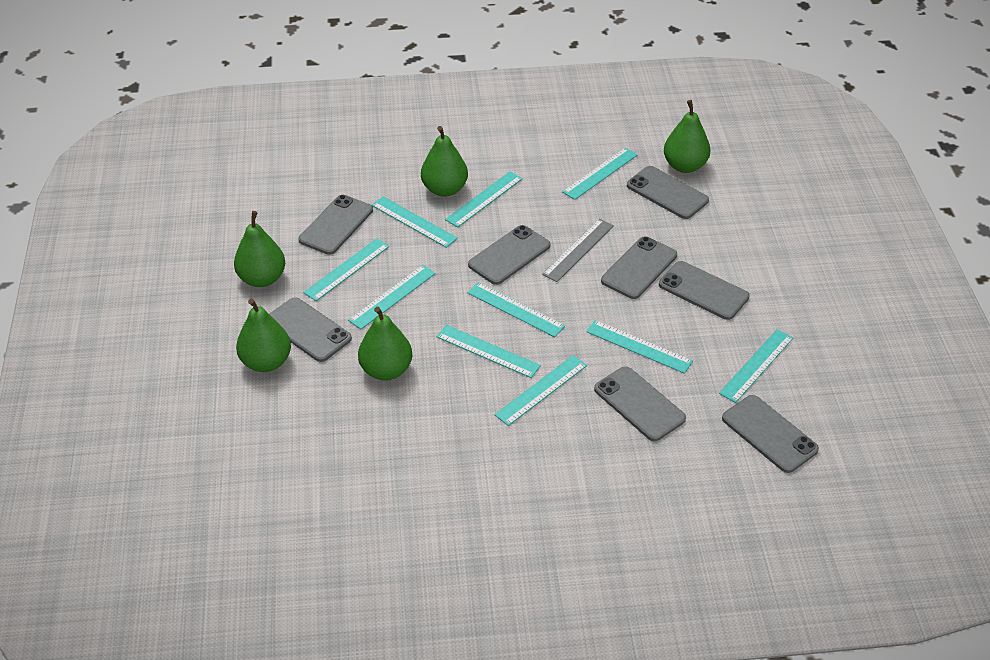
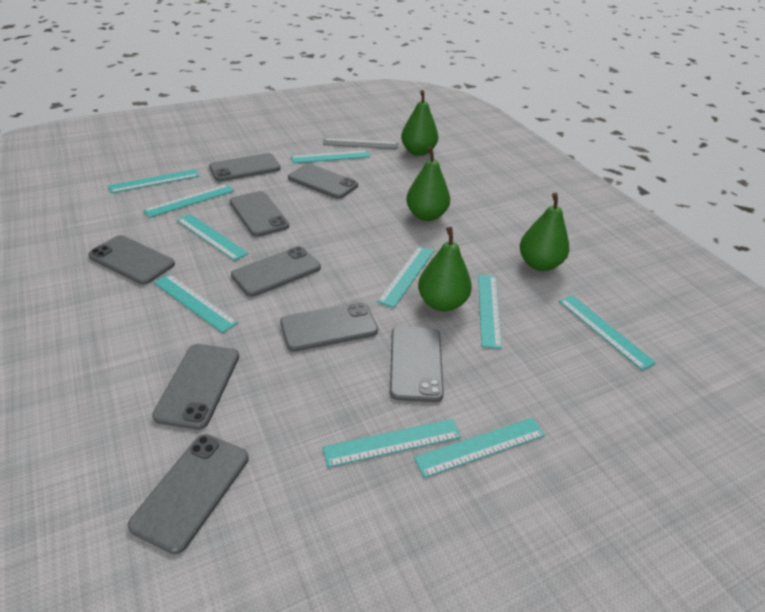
green pear: [234,211,285,287] [236,299,291,372] [358,307,412,380] [421,126,468,197] [664,100,710,173] = 5 -> [401,90,438,156] [406,146,450,221] [418,227,472,311] [520,193,569,271] = 4
grey phone: [269,297,352,362] [298,195,373,255] [468,225,550,285] [594,366,686,441] [601,236,677,299] [627,166,709,219] [659,261,750,320] [722,395,819,473] = 8 -> [88,235,175,285] [127,434,249,554] [152,344,239,430] [209,153,281,181] [230,191,289,237] [231,246,321,297] [280,302,378,352] [288,164,358,199] [390,326,444,402] = 9

